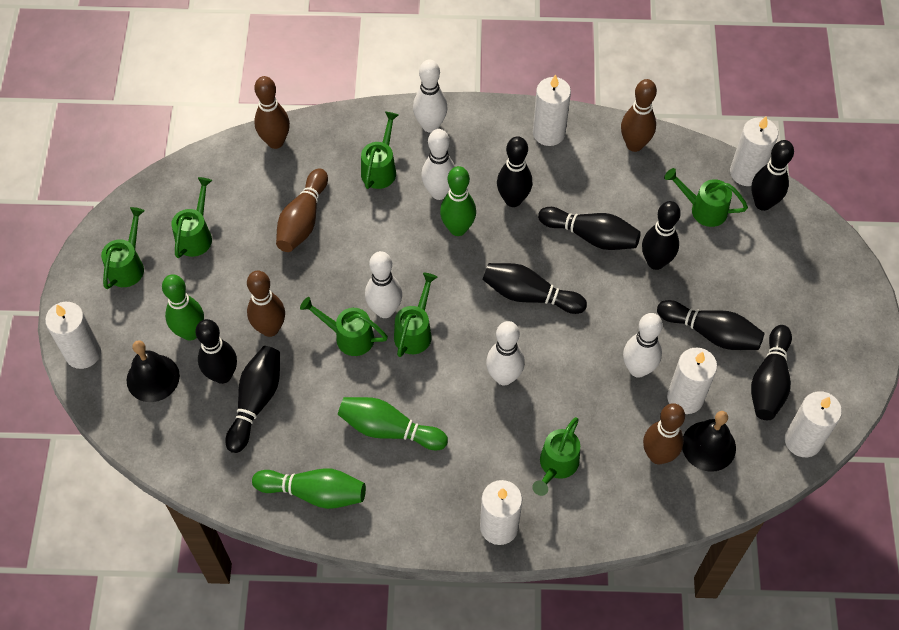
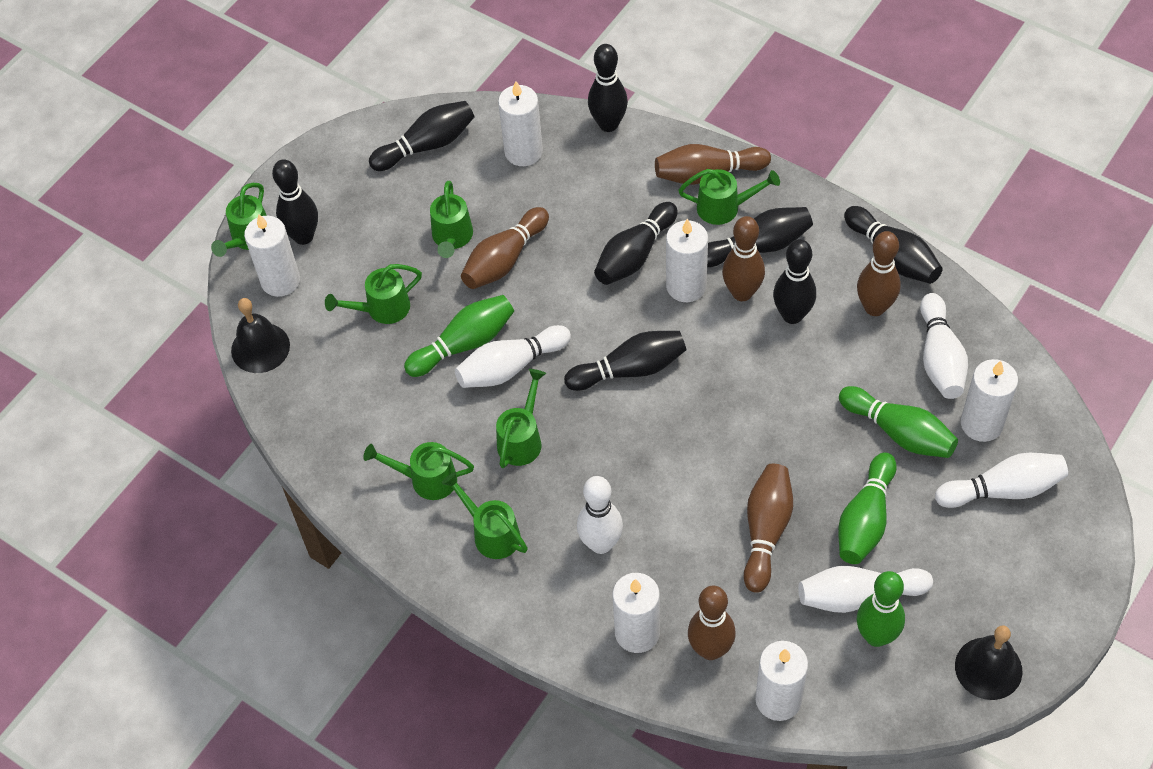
black bowling pin: [195,319,237,384] [225,346,280,453] [482,263,587,314] [497,136,533,207] [538,207,641,250] [642,201,681,270] [657,300,764,350] [751,140,794,211] [751,325,792,420] = 9 -> [272,159,318,245] [369,101,474,171] [564,331,687,391] [588,44,628,132] [594,202,678,285] [707,207,813,267] [773,239,816,324] [844,206,942,284] = 8
brown bowling pin: [247,271,285,337] [254,76,290,149] [276,168,328,252] [621,79,657,152] [643,403,685,464] = 5 -> [461,207,549,289] [655,144,771,185] [688,586,736,660] [722,216,765,301] [744,464,793,593] [857,231,901,316] = 6

